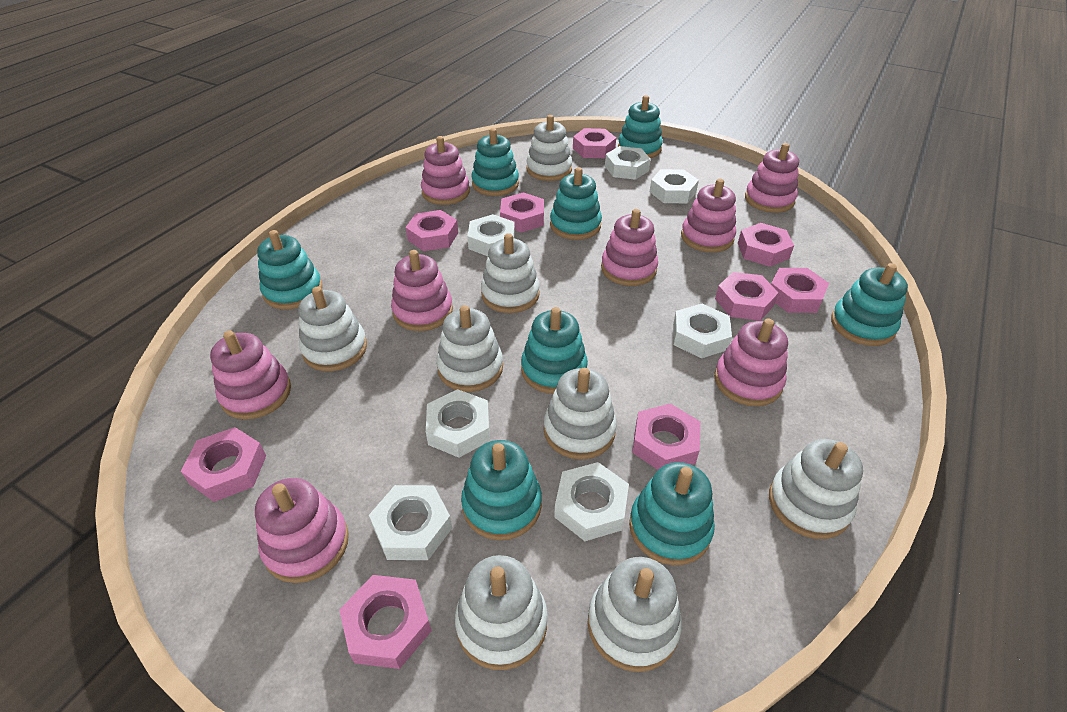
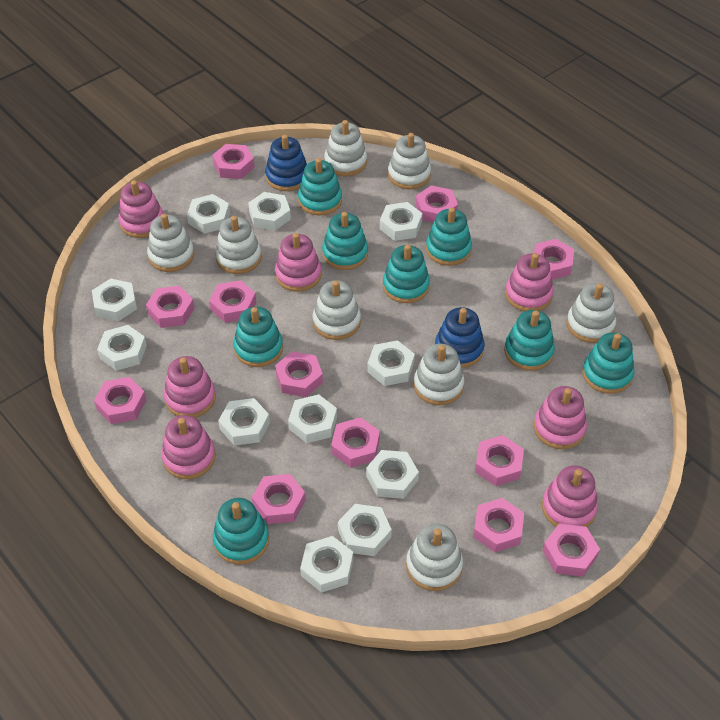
blue stacking toy: none = 0 -> [265,135,307,191] [435,307,484,368] = 2
pink nut: [181,427,266,502] [339,575,431,669] [405,210,458,251] [500,192,544,233] [573,128,616,158] [632,403,701,470] [715,272,779,321] [738,223,794,267] [771,268,829,313] = 9 -> [94,377,146,424] [146,286,194,328] [209,280,256,323] [212,144,255,179] [252,474,306,524] [275,351,323,397] [331,417,380,468] [416,185,458,223] [473,498,524,552] [475,435,524,486] [534,239,574,280] [542,524,600,577] = 12
pink stacking toy: [210,331,291,420] [255,478,349,583] [391,250,453,331] [421,136,470,205] [601,209,658,286] [681,179,736,253] [714,319,788,406] [745,143,799,213] = 8 -> [118,180,163,238] [161,415,215,479] [164,356,216,418] [275,233,322,292] [505,253,554,312] [534,386,587,449] [542,465,598,527] = 7
white nut: [369,485,452,560] [426,389,490,458] [467,214,515,256] [554,462,629,541] [605,146,651,180] [650,169,699,203] [673,304,732,358] = 7 -> [92,278,137,322] [97,325,147,371] [187,194,230,234] [218,398,270,446] [248,192,291,231] [288,394,337,443] [300,536,353,593] [338,504,392,556] [366,450,419,499] [367,340,415,386] [380,202,423,241] = 11

